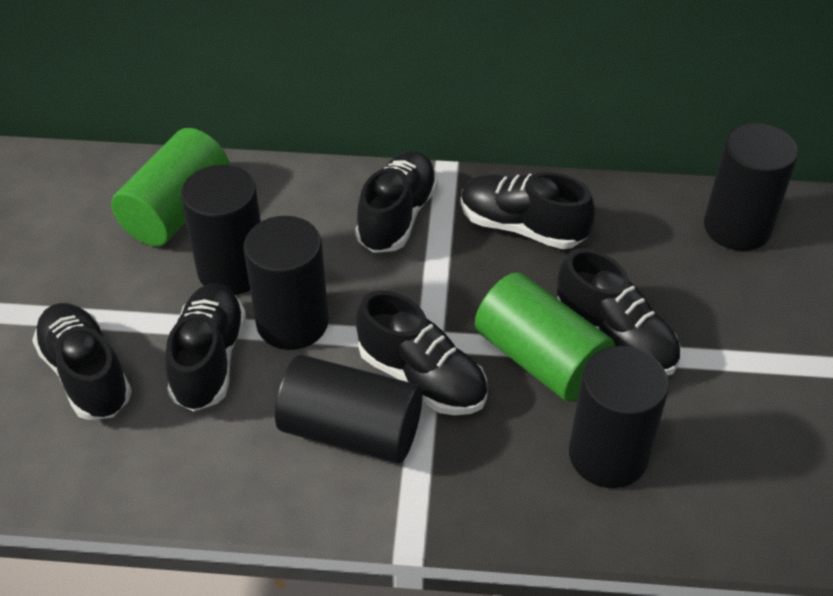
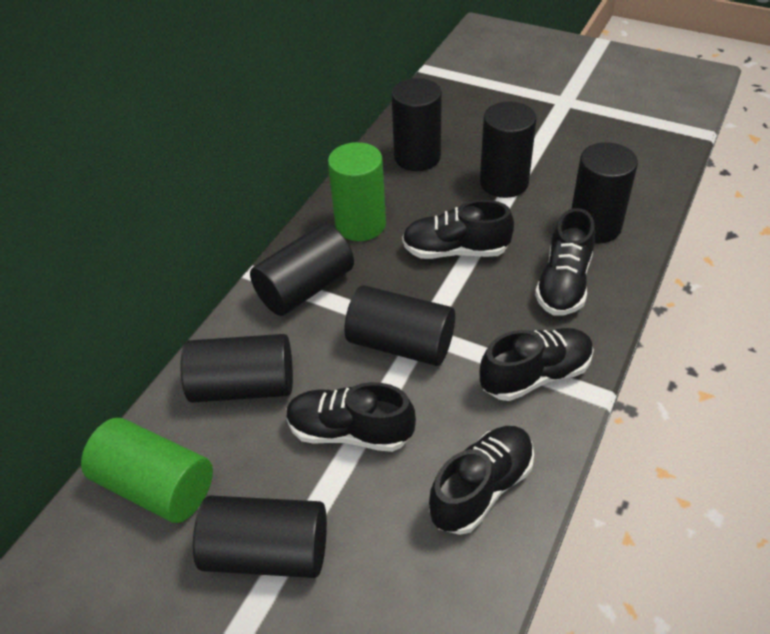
black cylinder: [181,165,261,295] [244,216,329,350] [275,355,422,463] [569,346,669,488] [704,123,798,251] = 5 -> [180,334,293,403] [193,495,327,578] [250,223,354,316] [345,285,455,366] [391,78,442,171] [480,101,537,198] [571,142,638,243] = 7
black shoe: [32,303,132,420] [165,283,246,411] [355,151,438,253] [356,290,487,415] [461,172,595,249] [557,248,680,376] = 6 -> [286,382,416,452] [402,200,514,259] [429,426,534,535] [479,328,594,401] [535,208,595,316] = 5

